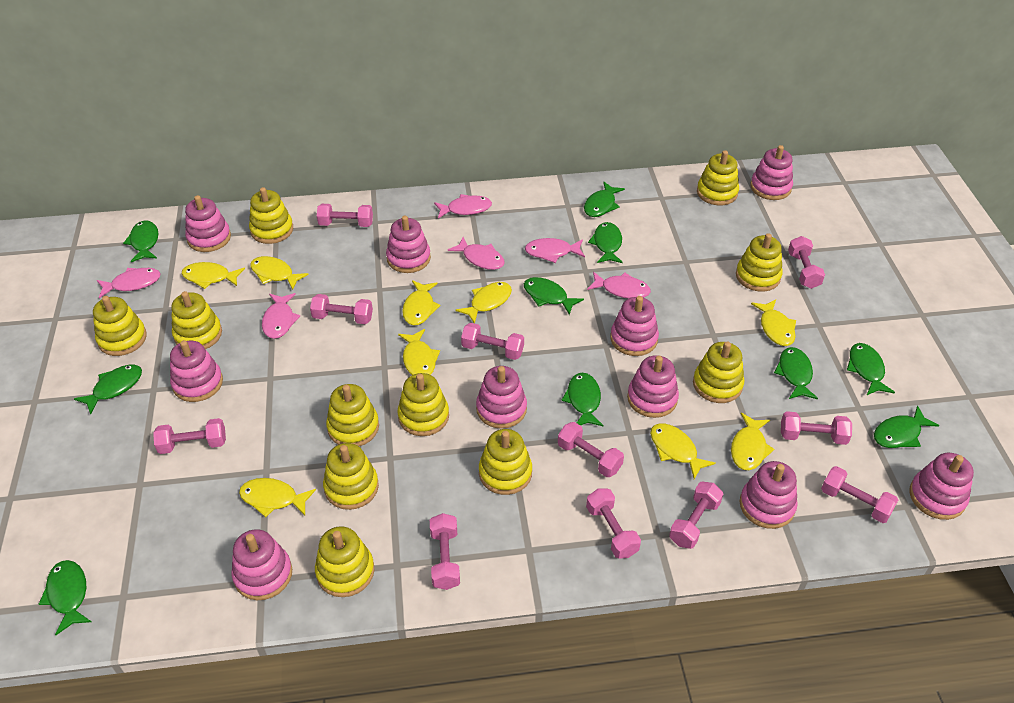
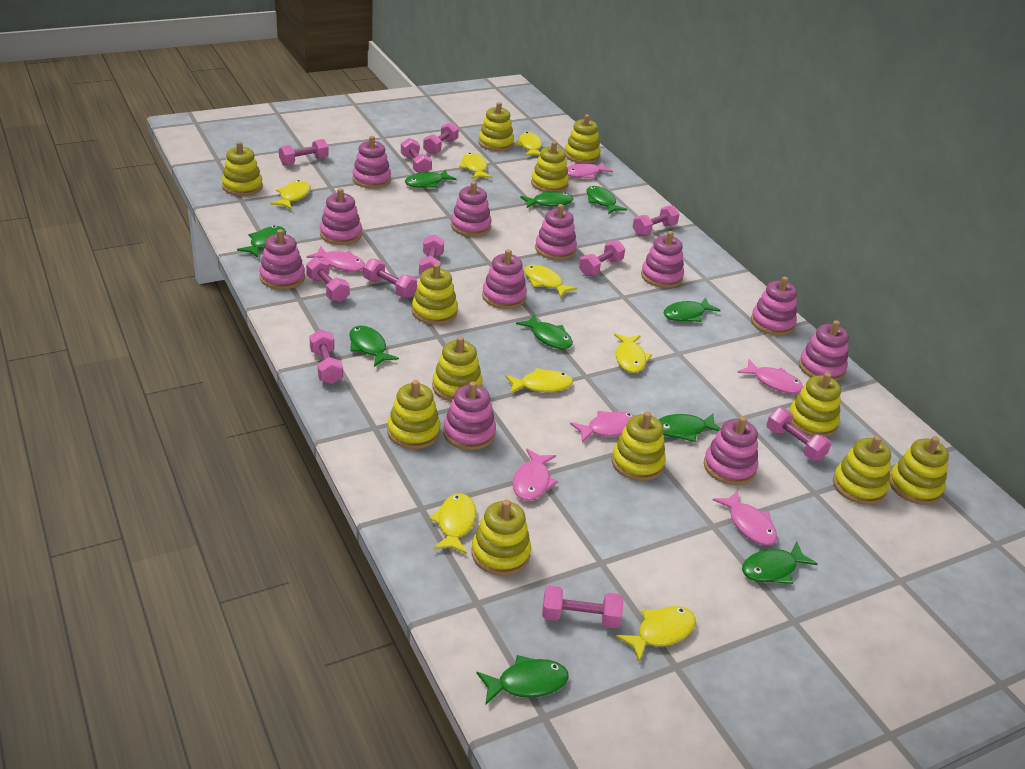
pink stacking toy: [170,340,223,402] [185,195,231,252] [232,529,292,600] [386,216,431,273] [476,366,527,429] [610,296,659,356] [627,355,679,418] [740,461,798,529] [750,145,793,200] [909,453,974,520] = 10 -> [259,229,305,290] [320,188,362,245] [353,136,391,189] [443,381,496,450] [451,181,492,237] [482,249,527,309] [535,204,577,260] [641,231,684,288] [704,416,758,485] [751,276,797,336] [799,320,849,381] = 11
yellow fish: [182,262,245,289] [239,478,316,517] [250,256,309,290] [398,329,440,375] [402,280,441,325] [456,282,512,324] [650,423,716,479] [731,413,774,470] [751,299,796,346] = 9 -> [270,180,311,209] [429,494,476,554] [459,153,492,179] [505,368,573,394] [515,132,542,156] [524,265,577,298] [614,333,652,373] [616,606,696,662] = 8
yellow stacking toy: [93,296,147,356] [171,291,222,349] [249,187,293,244] [315,526,374,597] [323,443,379,510] [326,384,379,446] [397,373,449,436] [479,429,532,495] [693,341,745,403] [697,150,739,206] [736,233,783,292] = 11 -> [222,142,263,196] [387,380,440,449] [412,263,458,325] [432,336,483,402] [471,500,531,576] [478,102,514,151] [531,141,569,192] [565,114,601,163] [612,412,666,481] [789,372,841,437] [833,436,891,505] [889,436,949,505] = 12

